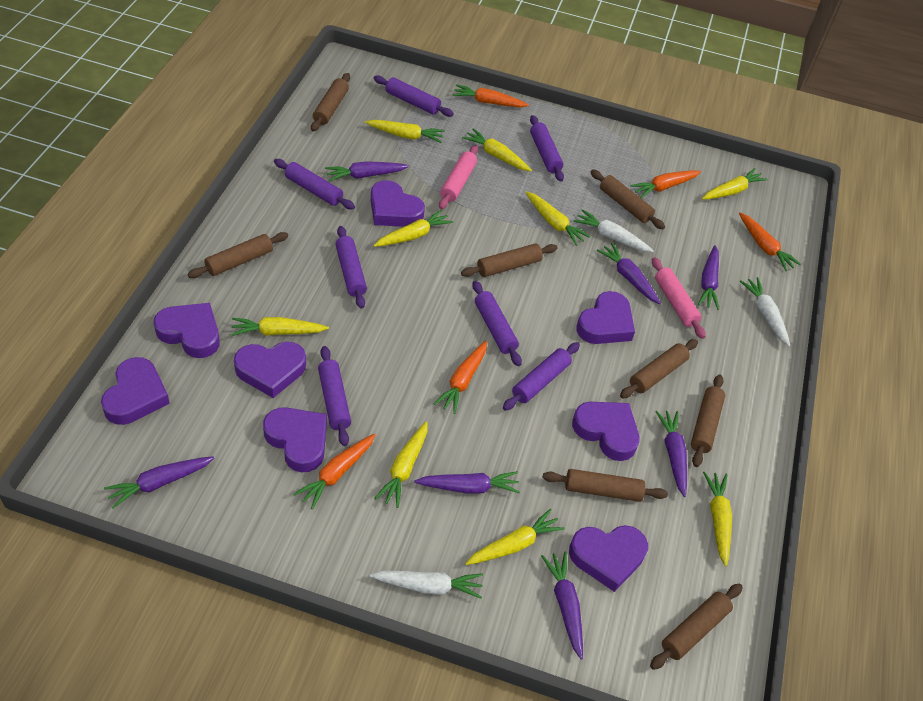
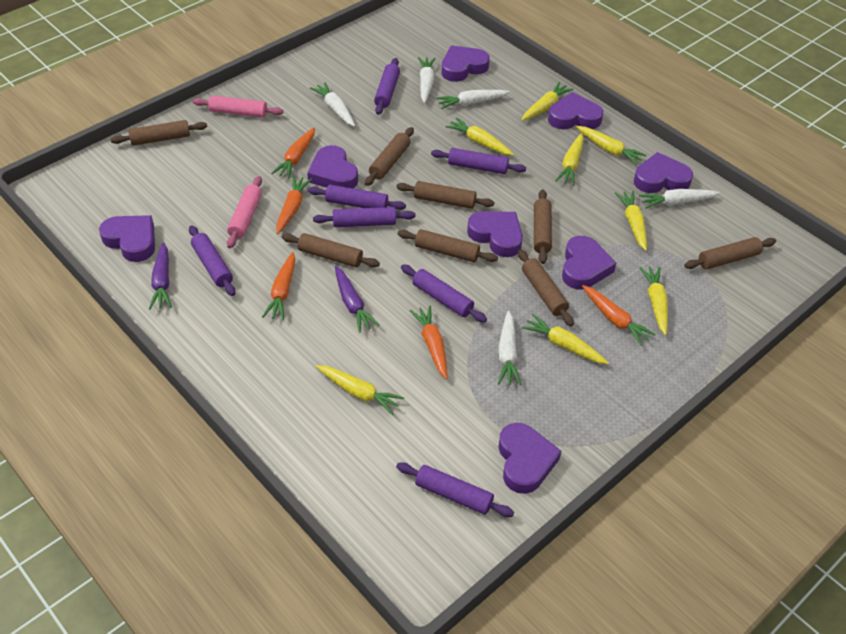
purple carrot: [104,456,214,508] [325,161,409,181] [414,471,520,494] [541,552,583,660] [596,243,661,304] [655,411,687,497] [698,245,719,310] = 7 -> [149,242,172,309] [335,266,380,333] = 2
white carrot: [370,571,483,599] [574,209,654,252] [740,277,790,346] = 3 -> [310,82,355,127] [418,57,435,103] [436,90,510,109] [498,311,521,385] [639,189,720,209] = 5
yellow carrot: [231,317,329,336] [365,120,445,143] [373,209,453,247] [374,421,427,508] [462,128,532,171] [465,509,565,565] [526,191,591,246] [702,168,768,200] [703,472,732,566] = 9 -> [316,365,404,415] [446,117,514,155] [522,82,574,121] [522,314,609,364] [555,133,584,185] [576,126,647,165] [615,191,647,251] [639,267,668,336] = 8

